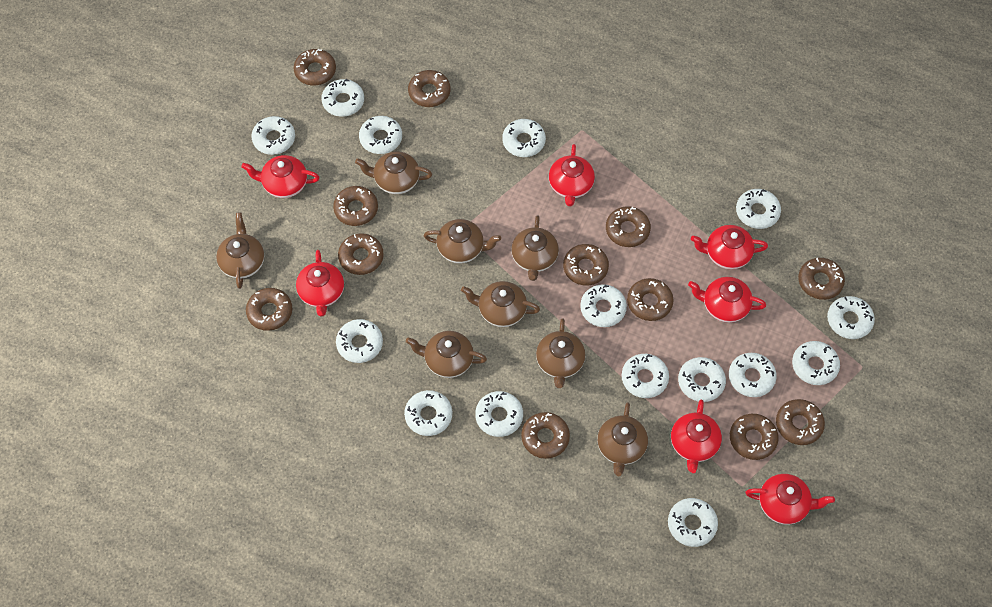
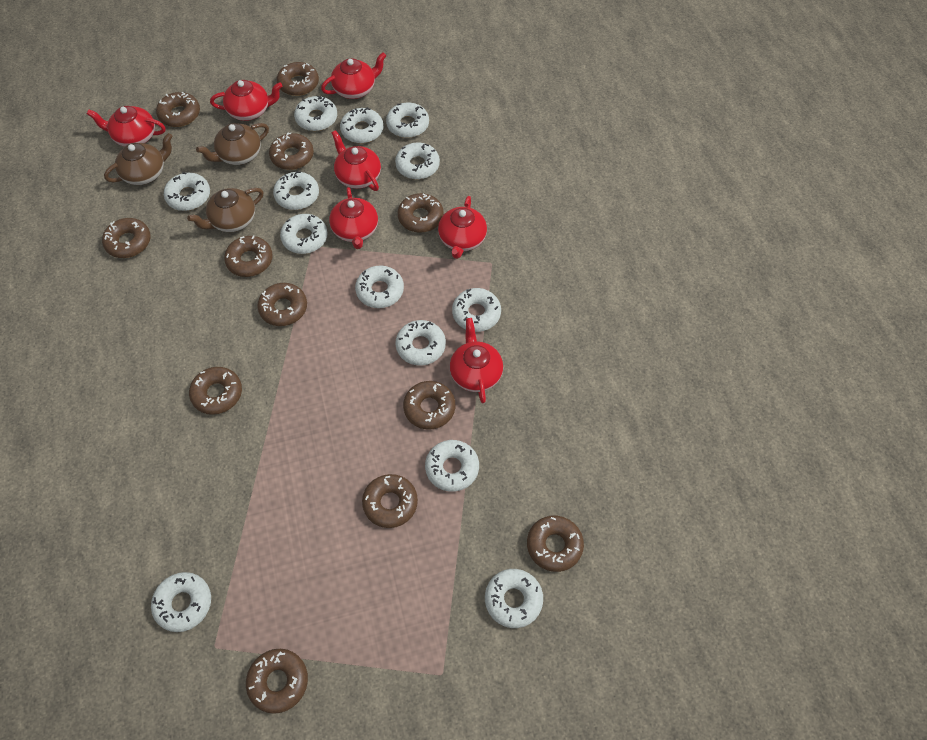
brown teapot: [216,213,264,289] [355,152,432,194] [406,331,487,378] [424,219,501,264] [461,281,540,327] [511,215,559,281] [536,318,585,388] [597,402,648,476] = 8 -> [104,133,173,185] [187,188,263,232] [196,123,269,165] = 3
white donut: [252,116,295,155] [321,79,364,117] [336,319,383,363] [359,116,402,154] [404,390,452,436] [475,391,523,437] [502,119,546,157] [580,284,627,327] [622,354,669,398] [668,498,718,547] [678,357,726,402] [729,353,777,397] [736,189,781,229] [792,341,840,385] [827,296,875,339] = 15 -> [151,572,211,632] [164,172,210,211] [273,171,319,210] [280,214,327,254] [294,96,337,131] [340,107,383,143] [355,265,404,308] [386,103,429,138] [395,142,440,179] [395,320,446,365] [425,440,479,492] [452,288,501,332] [485,569,543,628] = 13

